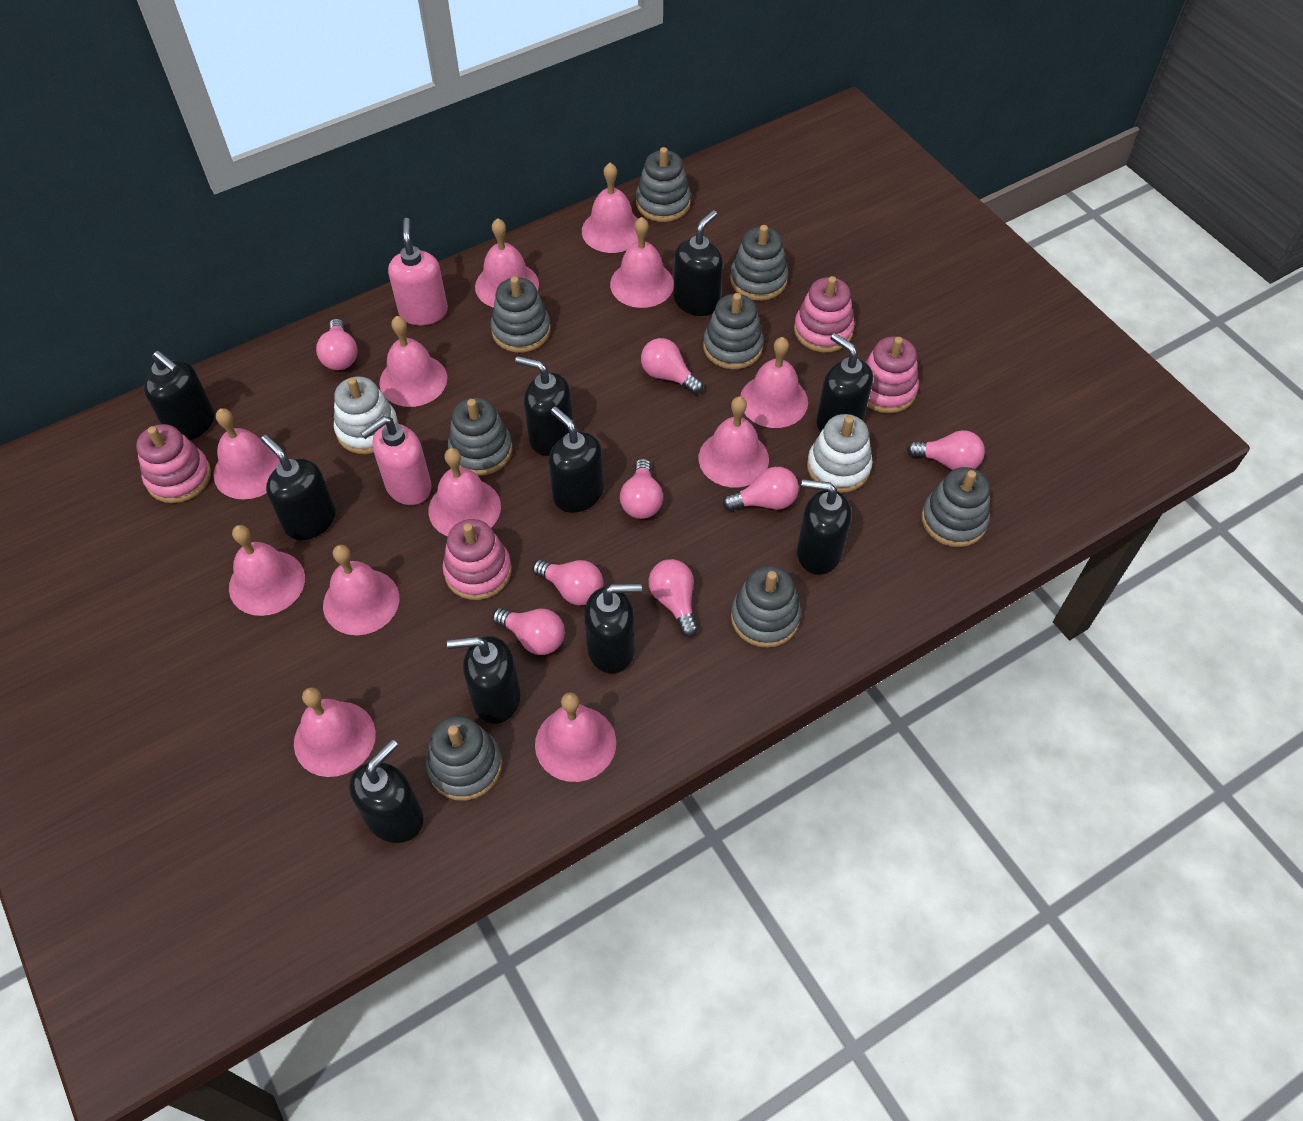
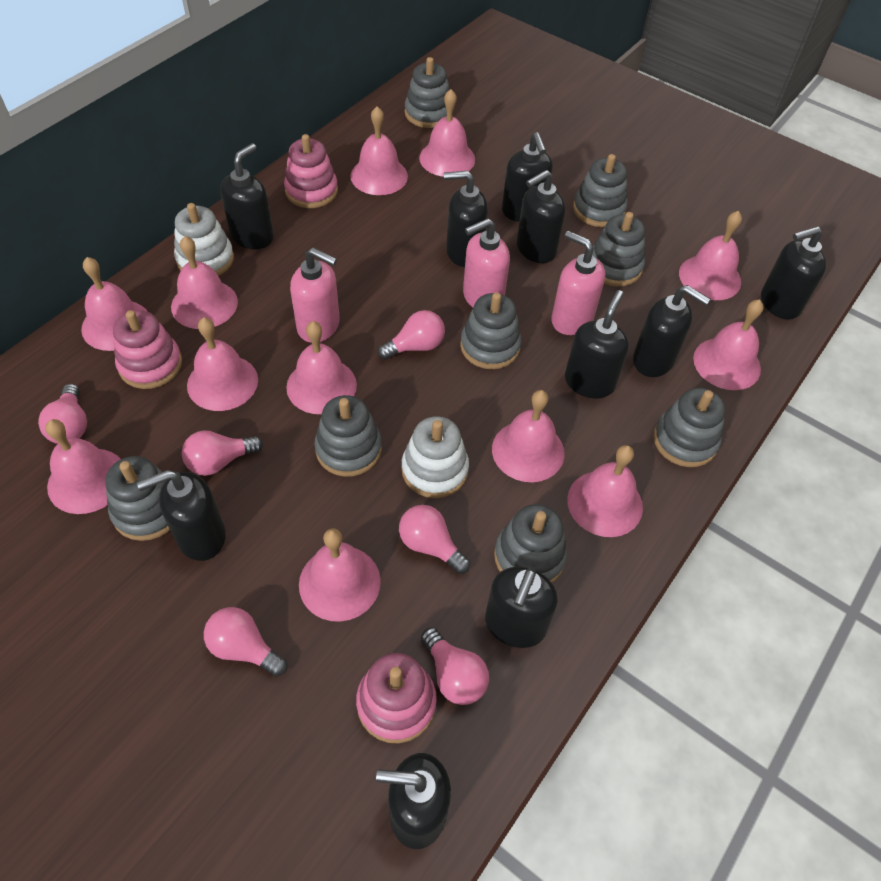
pink light bulb: [316,319,357,370] [492,608,565,655] [533,559,603,605] [620,458,663,519] [641,338,703,394] [649,559,698,637] [723,467,799,511] [907,430,985,470] = 8 -> [38,384,87,444] [182,430,263,476] [204,607,287,677] [378,310,445,360] [399,505,470,574] [421,627,489,705] = 6
pink soap dispenser: [360,416,431,505] [388,218,448,325] = 2 -> [290,248,340,343] [463,218,510,307] [551,231,605,335] = 3
pink stacking toy: [136,424,211,503] [442,519,512,600] [794,276,855,353] [865,337,919,413] = 4 -> [113,310,182,389] [284,134,338,208] [356,653,437,743] = 3

